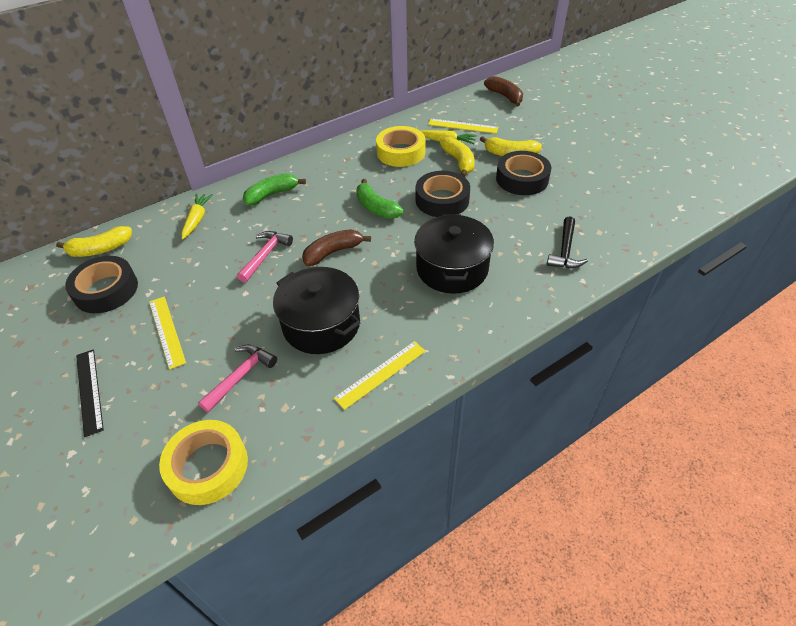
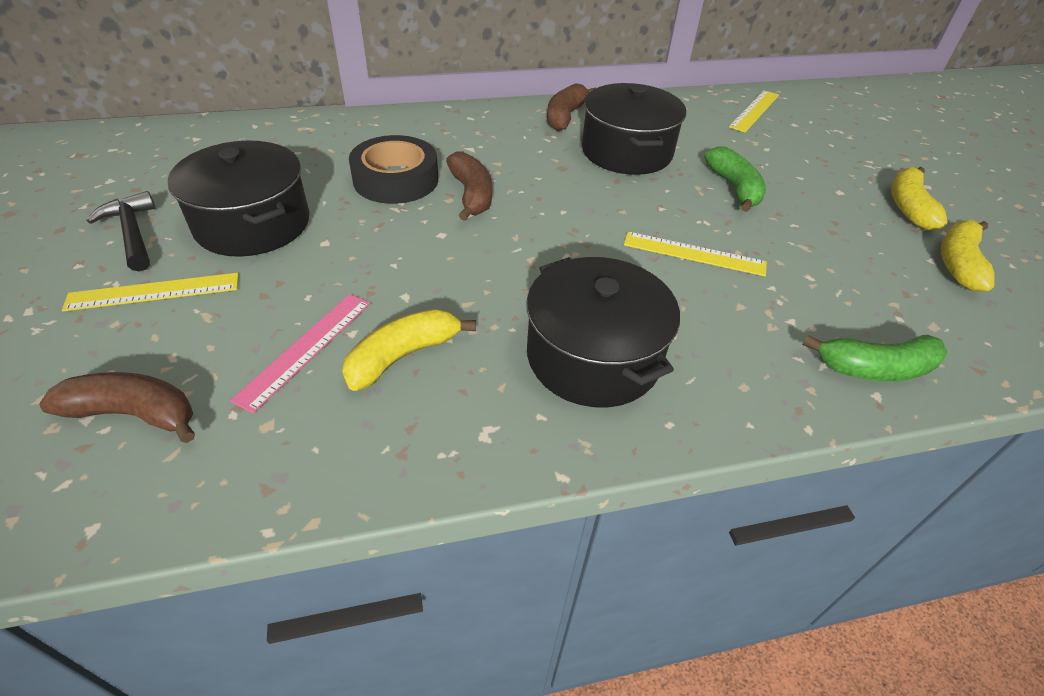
black pot: [273,267,360,354] [414,214,494,294] = 2 -> [168,141,309,257] [526,257,680,408] [582,83,686,175] = 3
black ruler: [76,350,104,437] = 1 -> none = 0
black tape: [65,256,138,313] [416,171,470,217] [496,151,551,195] = 3 -> [349,135,438,204] = 1
brown banana: [302,229,371,266] [484,76,523,106] = 2 -> [39,372,195,443] [446,152,492,221] [547,83,596,131] = 3
pink hammer: [198,345,277,412] [237,231,293,283] = 2 -> none = 0
pink ruler: none = 0 -> [230,294,370,413] = 1
yellow carrot: [182,194,213,239] [421,130,477,144] = 2 -> none = 0
yellow tape: [159,420,248,505] [376,126,426,167] = 2 -> none = 0

